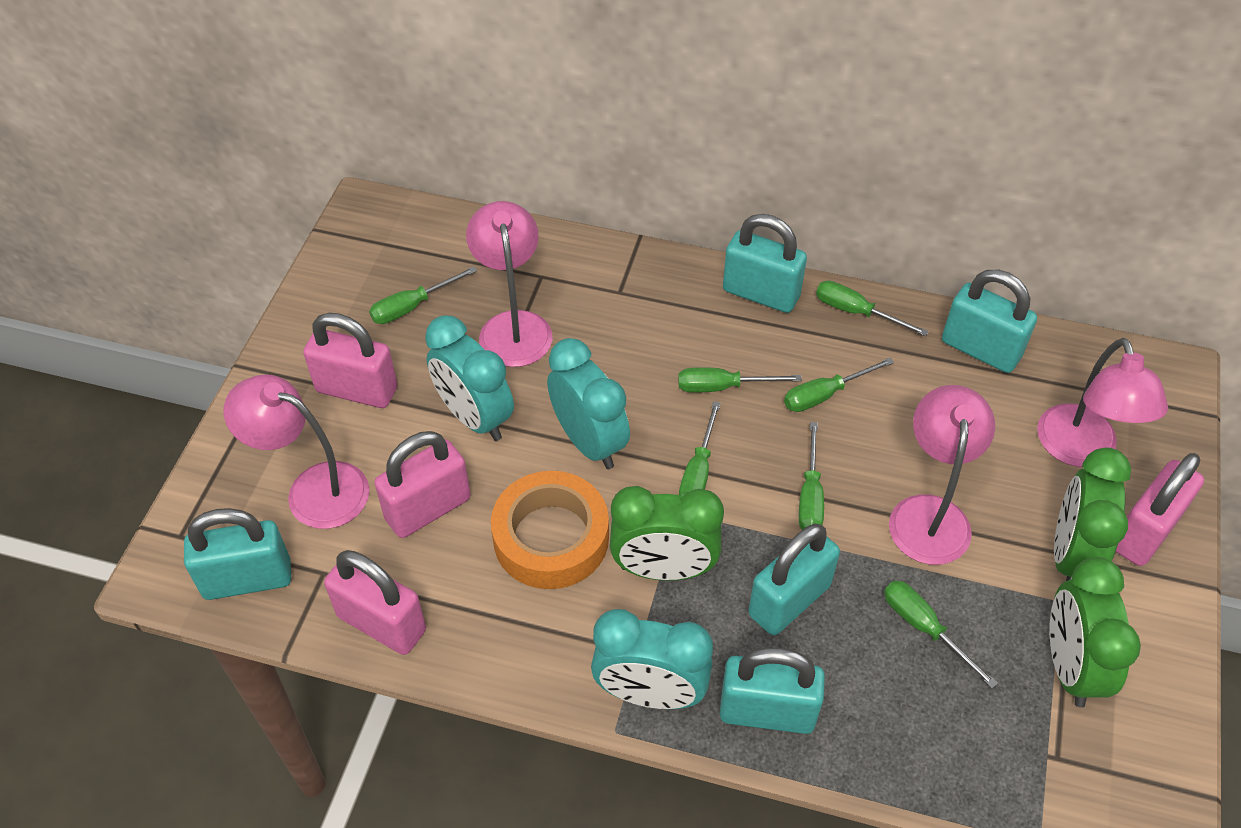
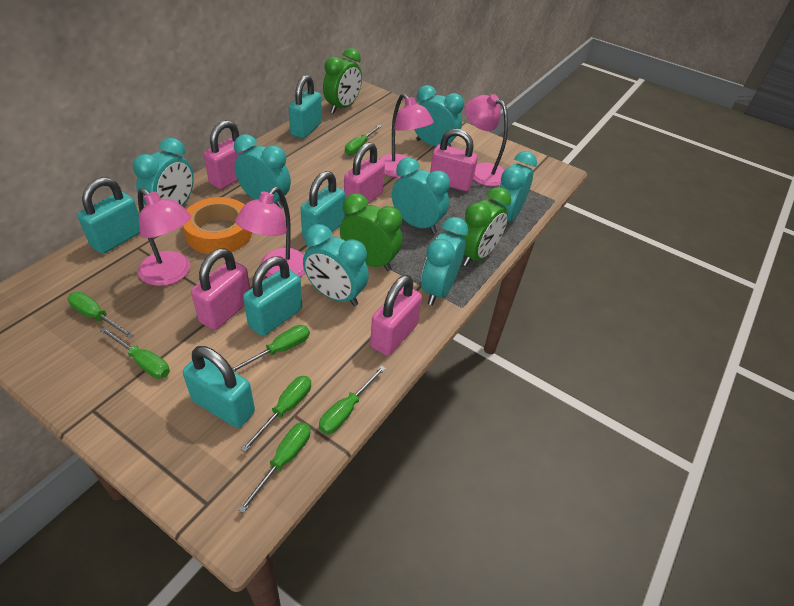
pink padlock: [303,312,397,408] [324,550,426,655] [374,431,471,538] [1116,453,1204,566] = 4 -> [191,248,250,330] [204,120,247,189] [344,142,385,205] [370,275,422,356] [430,129,478,191] = 5
turquoise clock: [425,315,514,441] [547,338,630,469] [591,609,713,709] = 3 -> [133,138,194,206] [234,134,291,209] [303,224,369,306] [392,158,450,233] [414,85,464,147] [421,217,468,305] [494,151,537,222] = 7

